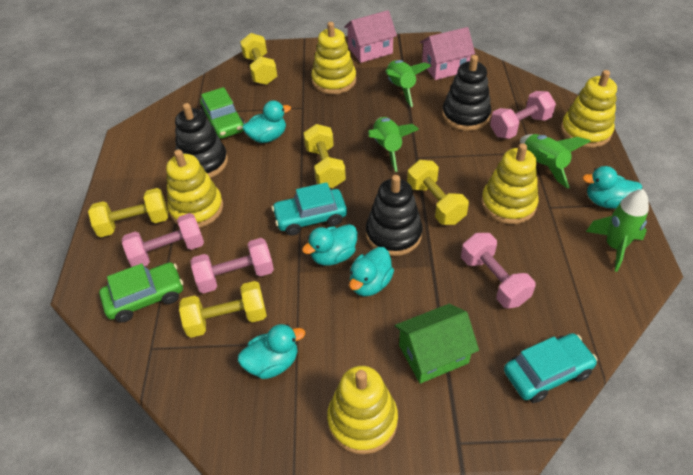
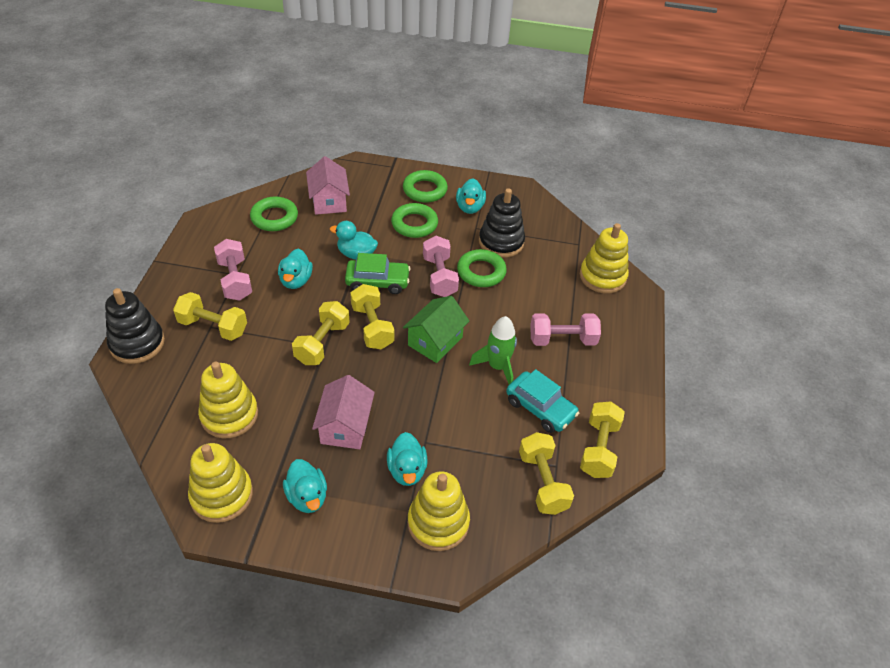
black stacking toy: [175,103,228,178] [366,175,422,256] [442,55,491,131] = 3 -> [105,288,165,364] [479,188,525,258] = 2
green car: [99,262,183,322] [200,87,245,139] = 2 -> [345,253,411,294] = 1
green ring: none = 0 -> [250,197,298,231] [391,203,438,238] [403,170,448,203] [457,249,507,287] = 4
green rocket: [368,117,419,172] [385,60,431,107] [520,134,591,189] [586,189,649,272] = 4 -> [469,316,517,384] = 1
pink dumbbell: [122,213,204,267] [191,238,274,294] [461,233,535,309] [490,91,556,139] = 4 -> [214,239,252,301] [423,236,459,297] [530,313,601,346] = 3
turquoise car: [272,182,347,236] [504,333,597,403] = 2 -> [506,369,579,433] = 1
yellow stacking toy: [166,149,223,228] [311,22,356,95] [327,366,398,454] [481,143,539,224] [561,70,617,148] = 5 -> [188,443,253,523] [198,362,258,438] [408,471,470,551] [580,223,629,293] = 4

